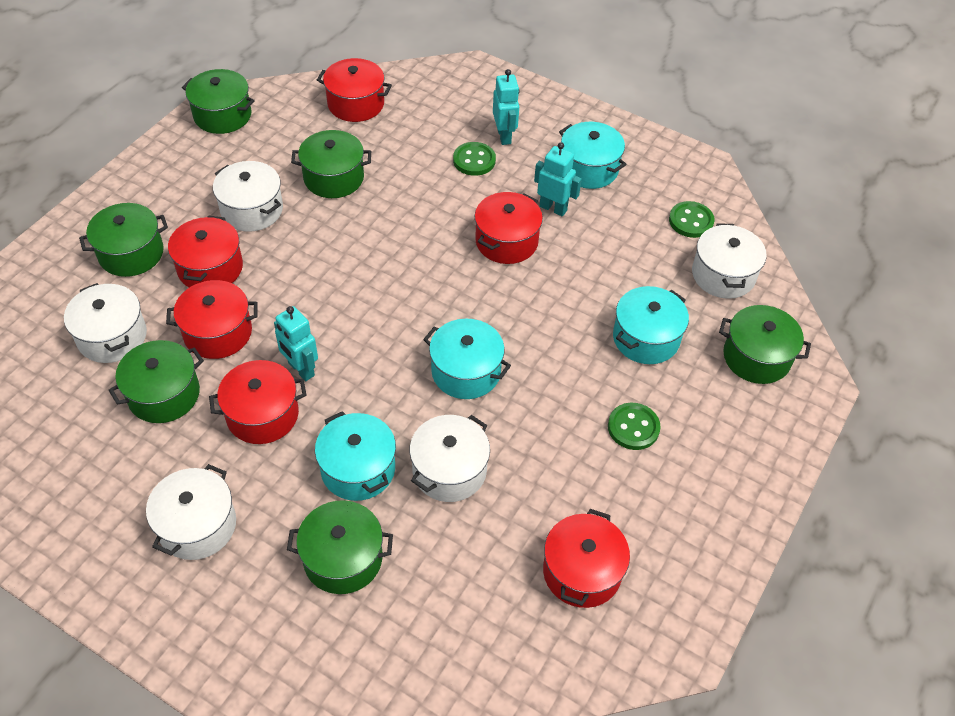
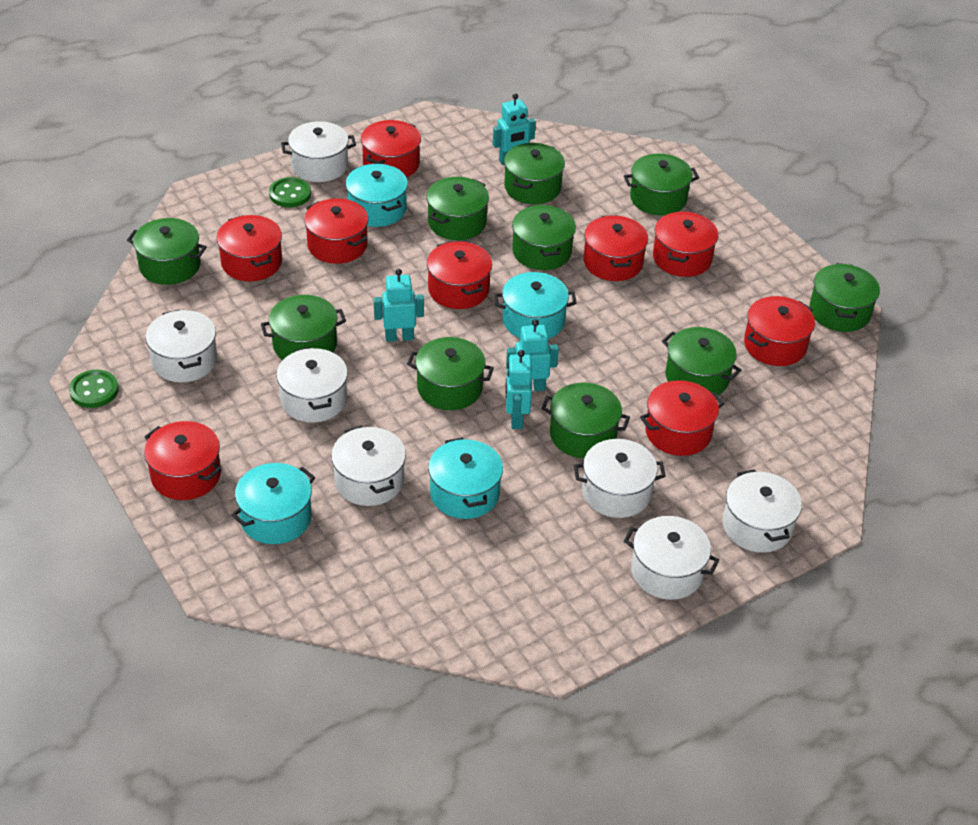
green button: [453,142,496,176] [608,403,661,450] [669,201,715,238] = 3 -> [69,370,119,408] [269,177,311,207] = 2
green pot: [79,203,168,277] [108,340,204,423] [182,69,255,134] [287,500,393,594] [291,130,371,198] [719,305,811,384] = 6 -> [127,218,207,285] [261,295,346,360] [407,337,494,410] [426,177,489,240] [504,143,565,204] [512,205,576,270] [541,383,630,458] [624,154,699,215] [662,327,741,395] [809,263,880,332] = 10
red pot: [166,280,258,359] [168,216,243,288] [209,360,306,444] [317,58,392,122] [475,192,543,264] [543,509,630,608] = 6 -> [144,421,222,500] [216,215,282,281] [304,198,368,264] [361,120,421,178] [427,241,492,309] [584,215,648,281] [640,380,724,456] [653,212,718,277] [744,296,815,366] = 9
turquoise robot: [274,306,318,381] [493,69,519,145] [534,142,582,216] = 3 -> [374,269,424,342] [493,93,536,165] [505,350,532,429] [506,319,559,391] = 4
white pot: [64,283,147,363] [146,464,236,560] [213,161,283,232] [410,415,490,502] [692,223,767,299] = 5 -> [146,309,217,382] [276,347,348,423] [281,121,356,182] [331,426,406,506] [574,439,666,518] [624,516,719,600] [723,469,802,553] = 7

